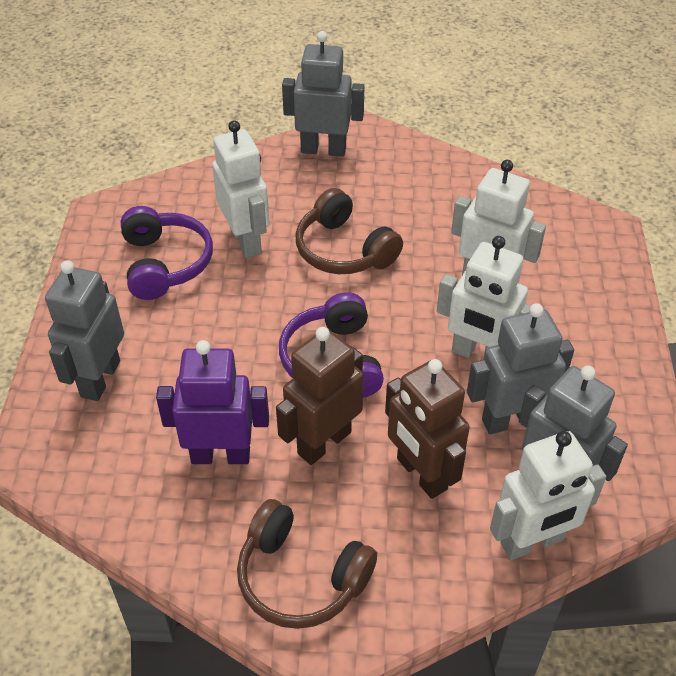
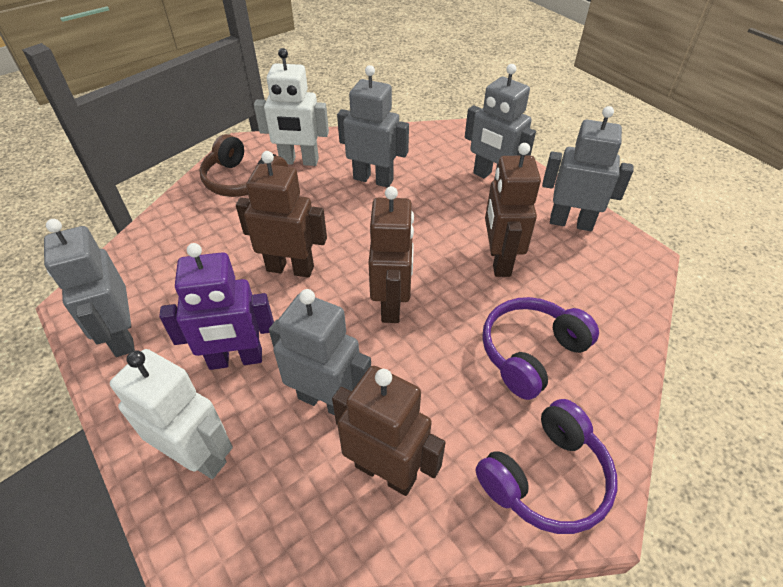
brown headphones: [237,499,377,629] [296,188,403,274] = 2 -> [199,134,288,197] = 1
brown robot: [276,327,364,465] [385,359,470,499] = 2 -> [236,151,327,278] [332,366,446,496] [369,186,414,323] [485,143,541,277] = 4
grey robot: [45,260,124,401] [282,31,364,157] [467,303,574,434] [519,366,628,481] = 4 -> [44,219,135,357] [269,289,371,415] [337,65,409,188] [465,64,536,180] [542,106,633,231] = 5
white robot: [212,120,270,258] [437,236,531,360] [451,160,546,275] [490,431,606,560] = 4 -> [110,349,233,479] [254,48,329,166] = 2

